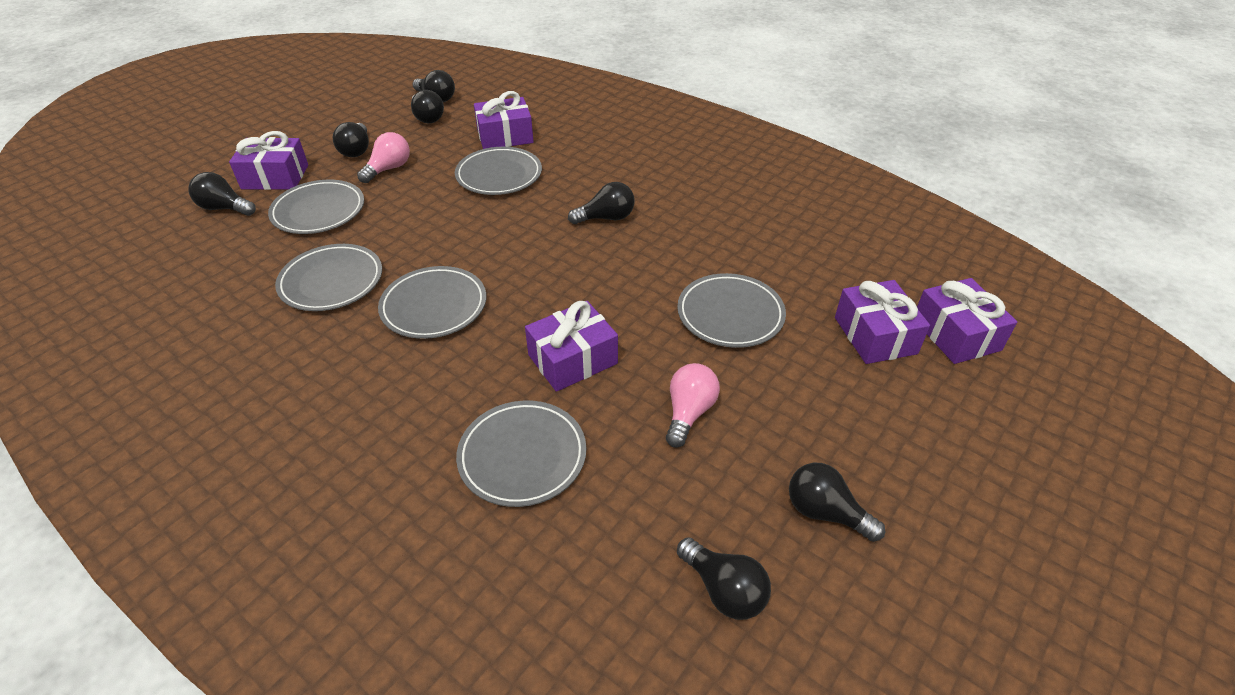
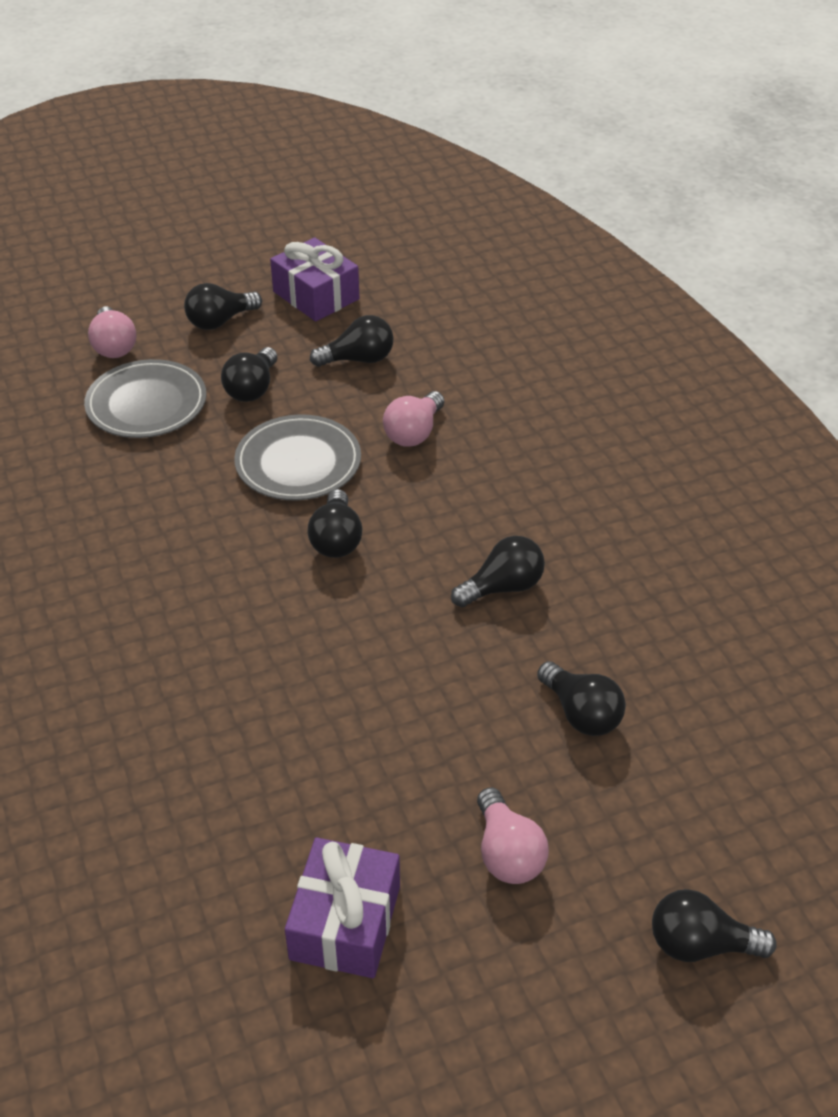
grey plate: [268,180,364,234] [275,244,382,311] [378,266,486,339] [455,147,542,195] [456,400,586,507] [677,273,786,348] = 6 -> [84,359,207,438] [234,414,361,500] = 2
pink light bulb: [357,132,410,183] [666,363,720,448] = 2 -> [88,307,137,358] [383,391,444,447] [477,787,549,884] = 3
purple gift: [229,131,308,190] [474,91,534,149] [525,301,618,392] [835,280,930,364] [917,278,1017,364] = 5 -> [270,237,359,321] [285,837,400,978] = 2

